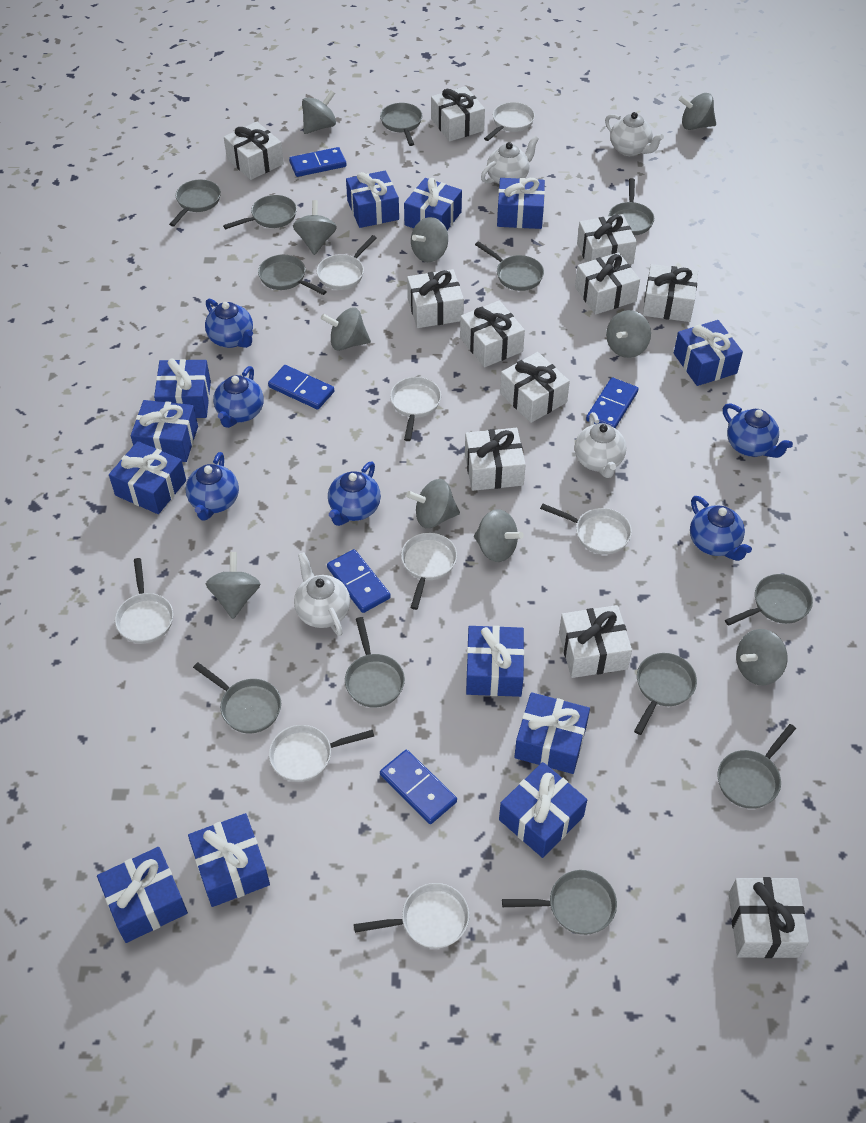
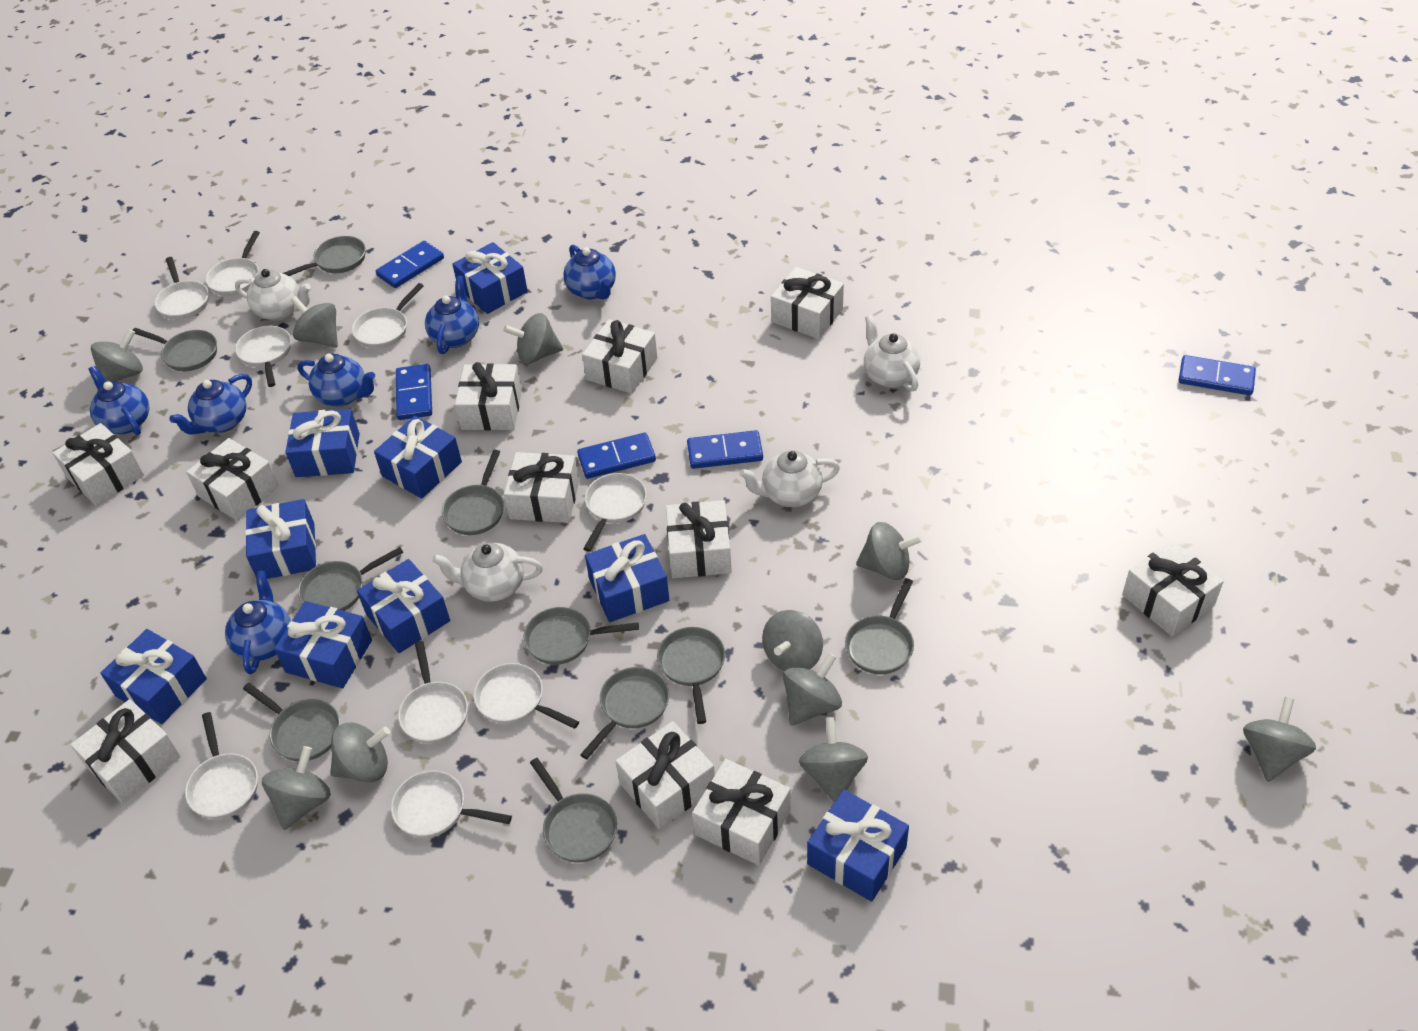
blue gift: [97,847,188,943] [109,441,186,514] [131,400,198,462] [154,358,211,418] [188,813,270,907] [346,170,399,228] [404,178,462,230] [466,626,524,697] [497,178,545,229] [499,762,587,858] [514,692,590,774] [674,320,743,386] = 12 -> [100,629,207,724] [245,499,316,579] [274,601,372,688] [285,409,360,477] [357,559,450,653] [374,416,462,499] [452,242,528,314] [585,534,669,622] [807,790,909,902] = 9
grey pan: [169,180,221,227] [193,662,281,734] [223,195,297,229] [258,255,327,295] [345,617,405,708] [380,103,422,146] [475,241,544,291] [502,870,617,935] [609,178,654,235] [634,653,697,735] [718,724,796,809] [725,574,813,626] = 12 -> [132,328,217,371] [243,683,340,762] [283,236,366,276] [298,547,404,611] [442,450,504,535] [524,607,639,665] [530,758,617,863] [580,667,669,759] [657,627,725,724] [845,578,914,674] = 10
white pan: [115,558,173,644] [269,725,374,782] [317,235,377,290] [354,883,469,949] [390,377,441,441] [401,533,457,610] [484,102,535,141] [540,503,632,555] = 8 -> [155,257,209,320] [185,712,258,819] [206,231,260,296] [235,326,291,387] [352,283,424,348] [391,771,512,838] [398,641,468,744] [474,663,579,729] [583,473,647,552] = 9

